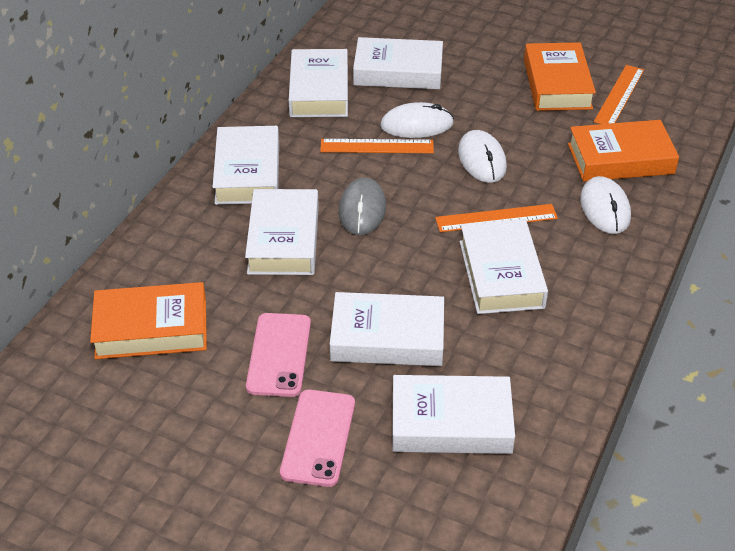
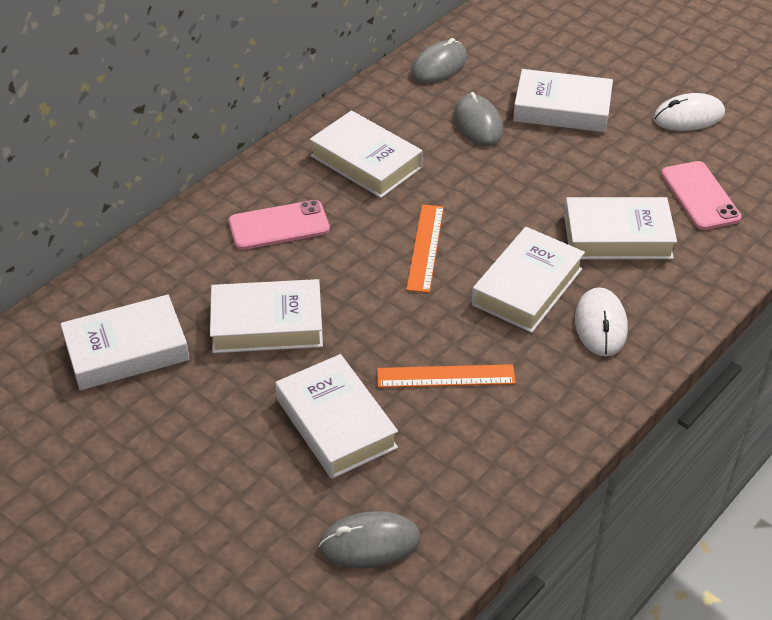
grey mouse: [339,177,386,235] = 1 -> [318,511,420,569] [411,38,467,84] [454,92,503,146] = 3
orange book: [90,282,207,359] [524,42,596,111] [568,120,679,182] = 3 -> none = 0
orange ruler: [320,139,434,153] [435,204,558,232] [594,65,644,124] = 3 -> [377,364,516,388] [406,204,444,293] = 2
white mouse: [380,102,454,138] [458,130,507,183] [580,176,631,234] = 3 -> [575,287,628,357] [653,93,725,131] = 2

